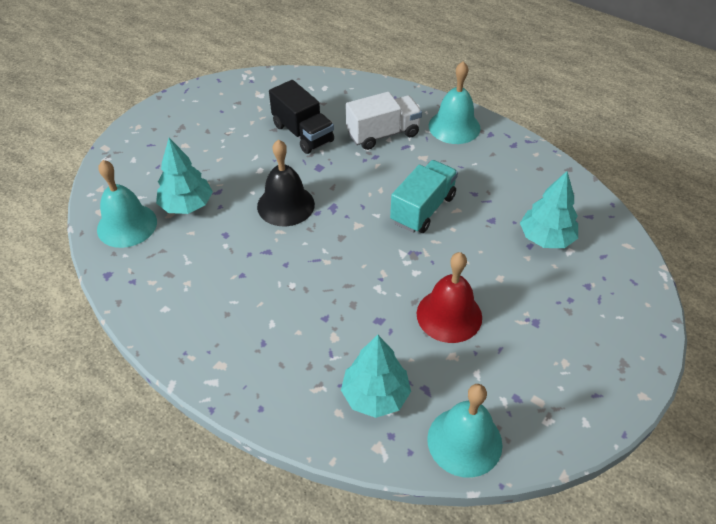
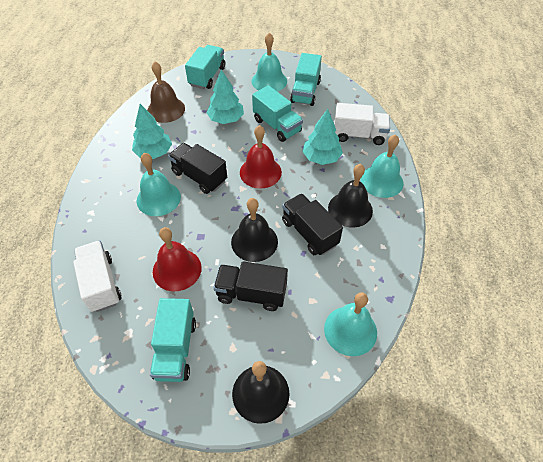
black bell: [257,139,315,226] = 1 -> [231,198,278,262] [232,361,290,424] [328,164,373,228] = 3
black truck: [269,80,334,154] = 1 -> [168,143,227,194] [213,262,288,311] [282,193,343,255] = 3
brown bell: none = 0 -> [147,62,185,123] = 1
red bell: [417,252,482,343] = 1 -> [153,227,202,291] [240,125,282,189] = 2
turquoise bell: [97,160,157,248] [427,384,503,478] [429,61,481,144] = 3 -> [137,153,181,216] [251,33,287,92] [324,292,377,356] [360,134,403,198] = 4
turquoise truck: [390,160,458,233] = 1 -> [150,298,196,382] [185,45,226,89] [252,85,303,142] [290,53,322,106] = 4
white truck: [346,92,422,150] = 1 -> [73,241,122,312] [334,103,390,145] = 2

